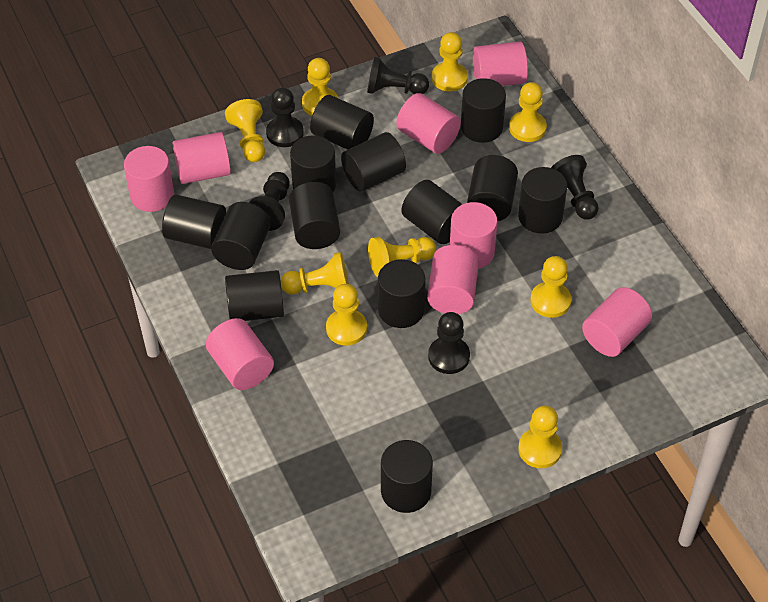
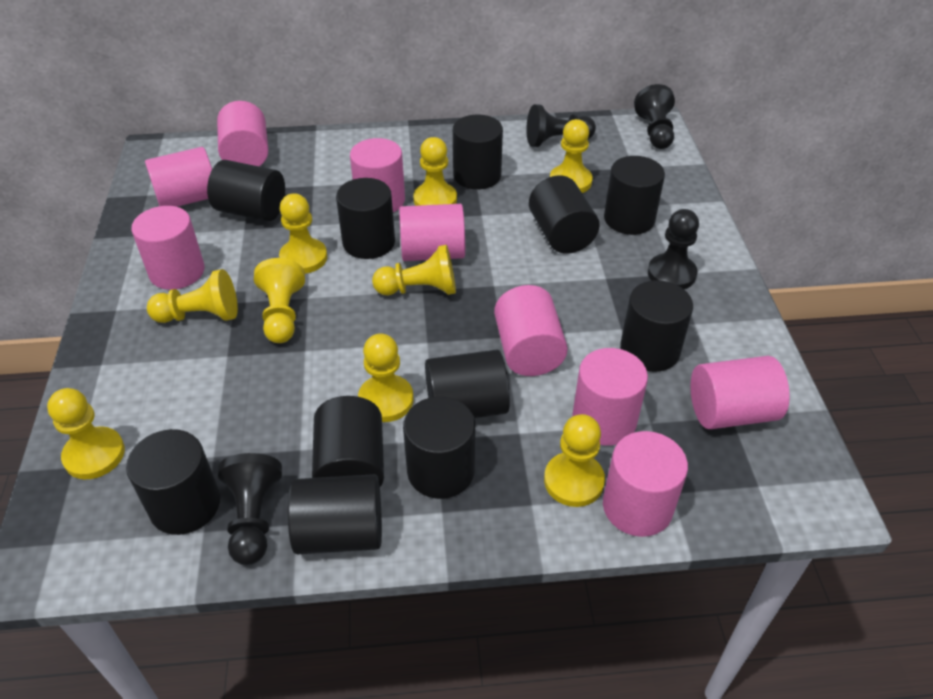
black cylinder: [162,195,226,249] [211,202,271,270] [225,270,284,321] [289,182,340,249] [290,135,336,192] [310,95,374,150] [341,132,406,192] [378,259,426,328] [381,440,433,513] [402,180,462,244] [461,78,506,143] [467,155,518,221] [518,167,567,234] = 13 -> [126,429,220,535] [207,160,285,221] [288,474,382,554] [312,396,384,487] [336,178,395,259] [403,397,475,499] [425,350,510,418] [453,115,503,189] [529,175,600,254] [604,156,665,235] [620,280,693,372] = 11
black pawn: [249,172,289,231] [266,87,304,147] [367,56,429,94] [428,312,470,374] [551,155,599,220] = 5 -> [218,453,282,565] [526,104,596,147] [634,84,675,149] [648,209,699,289] = 4
pink cylinder: [124,146,174,212] [173,132,231,184] [206,318,274,390] [396,93,461,154] [427,245,479,314] [450,202,498,269] [473,42,528,86] [582,287,652,357] = 8 -> [131,206,204,290] [145,147,212,207] [217,101,268,166] [350,138,405,212] [399,204,465,261] [494,285,568,376] [572,348,648,446] [603,431,688,537] [691,356,790,429] = 9

